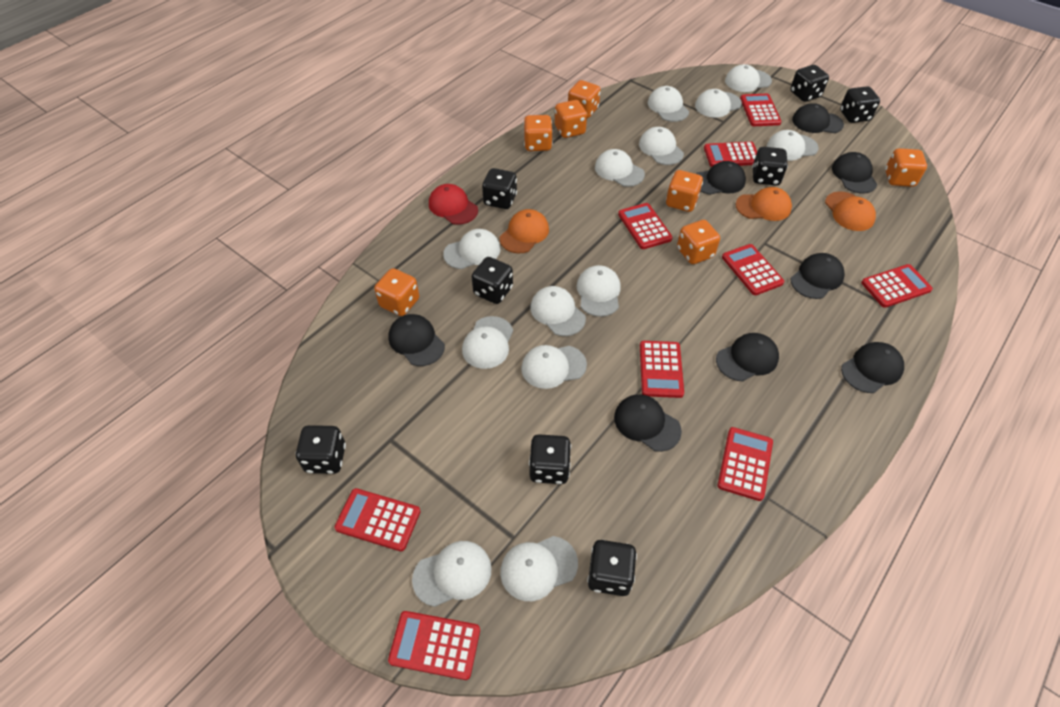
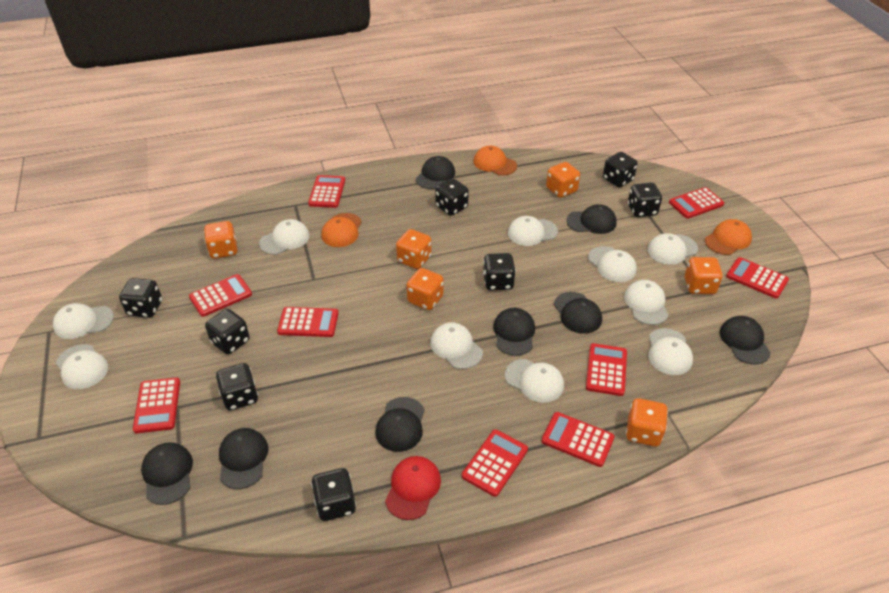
orange dice: [374,268,419,316] [524,115,553,151] [555,100,587,138] [568,80,601,118] [666,170,703,212] [677,220,720,264] [885,148,927,187] = 7 -> [204,221,237,259] [396,229,432,269] [407,268,444,310] [546,162,580,198] [626,398,668,447] [685,257,723,294] = 6
white cap: [412,541,492,607] [443,229,500,269] [462,316,513,369] [500,536,578,601] [521,345,587,389] [530,286,586,336] [577,265,621,317] [595,149,645,187] [639,127,684,165] [648,86,689,122] [695,89,742,118] [725,64,772,92] [767,130,818,161] = 13 -> [53,303,114,339] [56,344,108,389] [259,219,310,255] [430,322,483,369] [505,359,564,403] [508,216,558,246] [588,246,637,282] [624,280,669,325] [648,233,698,265] [648,328,693,375] = 10

